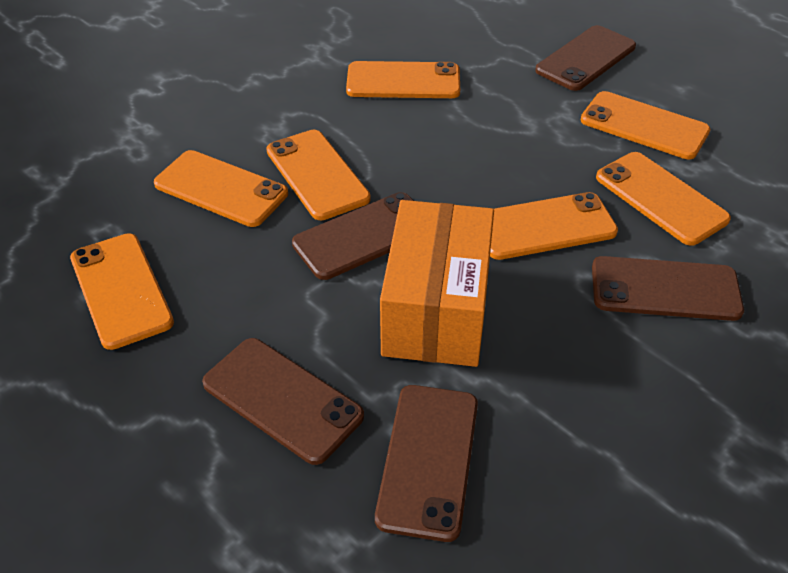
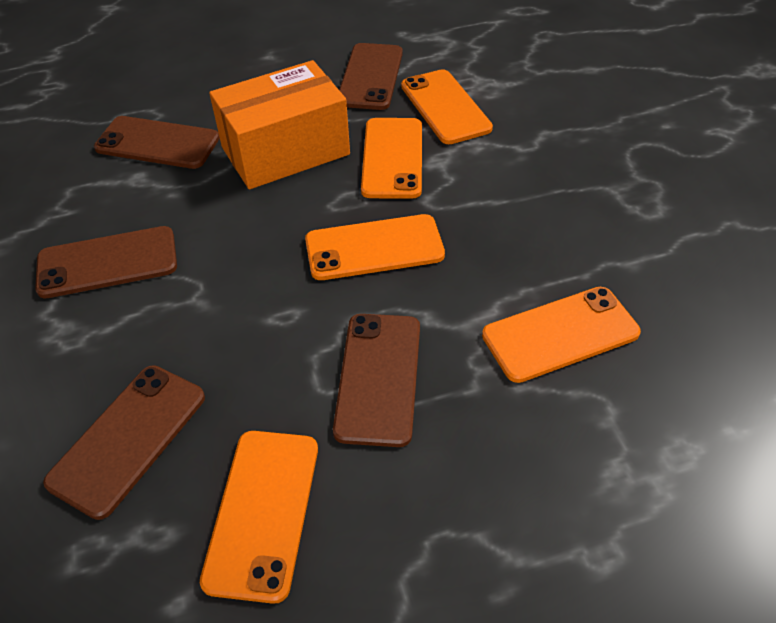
orange phone: [70,233,174,350] [154,150,288,227] [266,130,371,220] [346,61,460,98] [490,192,618,260] [581,91,710,159] [596,152,731,246] = 7 -> [200,431,318,604] [305,214,445,280] [361,118,422,199] [401,69,493,144] [482,287,641,383] = 5

